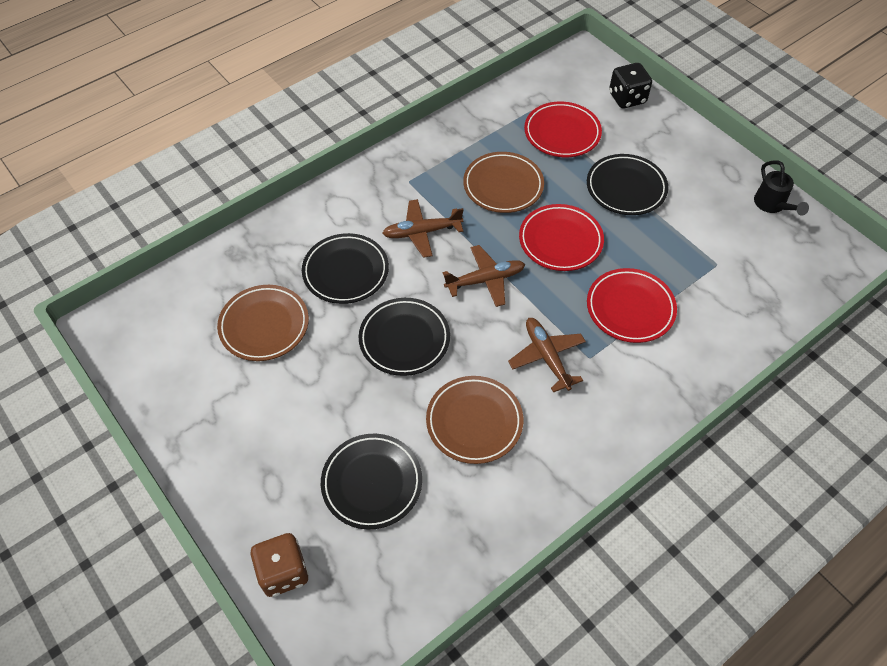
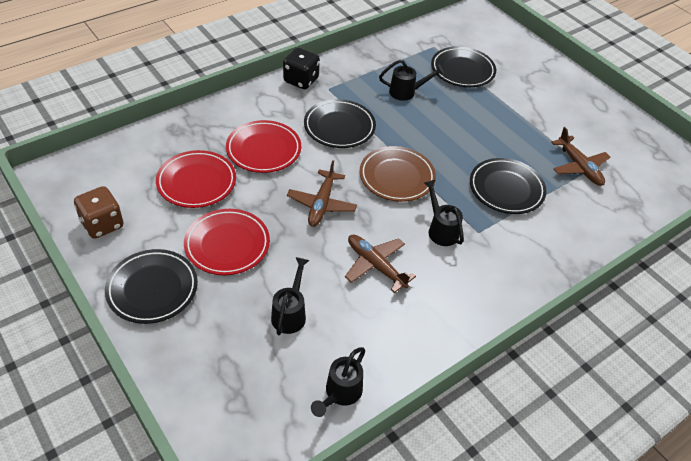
black watering can: [754,161,809,216] = 1 -> [271,257,309,335] [311,347,365,417] [379,60,444,101] [424,179,464,246] = 4
brown plate: [217,285,309,361] [426,376,523,464] [463,152,544,213] = 3 -> [360,146,436,202] = 1

